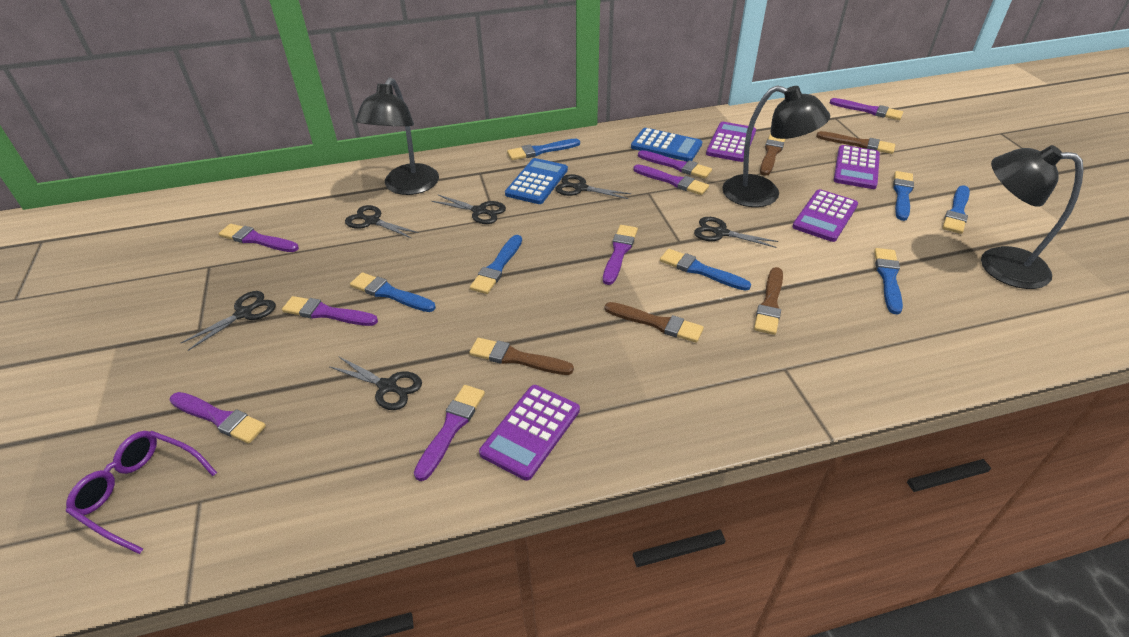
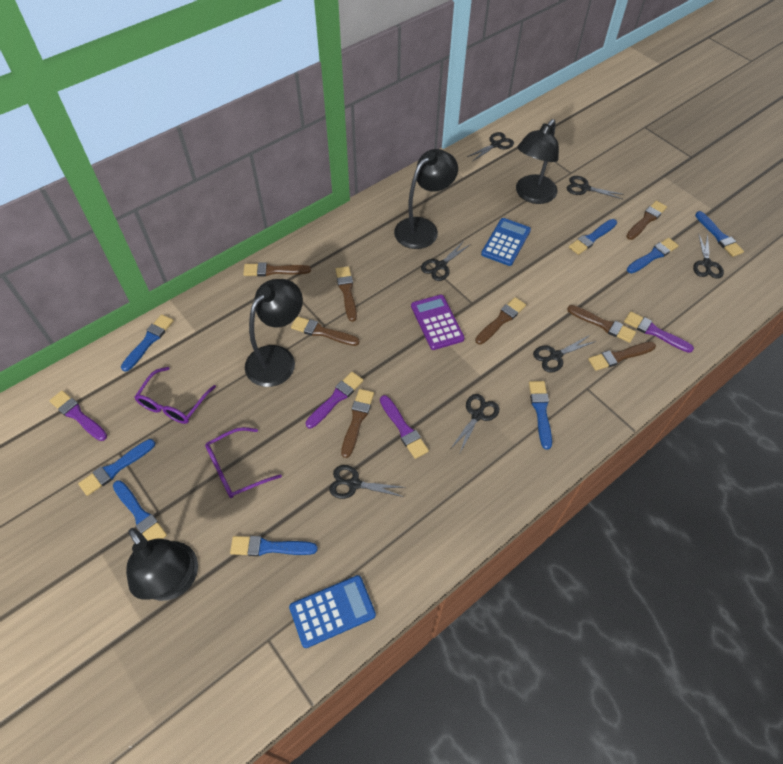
black lamp: [355,77,439,195] [722,85,830,207] [981,145,1084,289] = 3 -> [126,528,198,601] [245,279,303,387] [394,149,458,249] [516,119,559,204] = 4
black scissors: [181,291,276,351] [329,356,422,410] [345,205,419,238] [432,194,506,224] [556,174,631,199] [694,217,778,248] = 6 -> [329,465,406,499] [421,241,471,281] [451,394,499,453] [467,132,514,162] [533,335,596,373] [567,176,624,199] [693,233,724,279] = 7
blue brush: [350,272,436,312] [470,235,522,294] [507,139,580,160] [660,249,751,291] [874,248,903,315] [893,171,914,221] [943,185,970,234] = 7 -> [78,439,155,496] [113,480,167,541] [121,314,174,371] [230,536,318,556] [529,381,552,450] [569,219,617,255] [627,238,679,273] [695,211,744,257] = 8
brown brush: [469,338,574,375] [605,302,704,343] [754,267,783,335] [760,134,785,176] [816,131,895,154] = 5 -> [243,262,311,276] [291,316,360,346] [335,266,357,322] [341,389,374,458] [475,297,526,344] [567,305,636,343] [588,342,656,371] [626,201,667,240] = 8
purple brush: [170,392,266,444] [219,224,299,252] [282,296,378,326] [414,385,485,481] [603,225,638,285] [633,164,709,195] [638,150,712,179] [830,98,903,120] = 8 -> [49,391,107,441] [305,372,363,428] [380,395,429,459] [624,312,694,353] = 4
purple calculator: [479,385,580,481] [706,122,756,162] [792,189,858,242] [834,145,880,189] = 4 -> [411,295,465,350] = 1
purple glasses: [66,431,217,554] = 1 -> [135,367,216,424] [205,427,282,498] = 2

